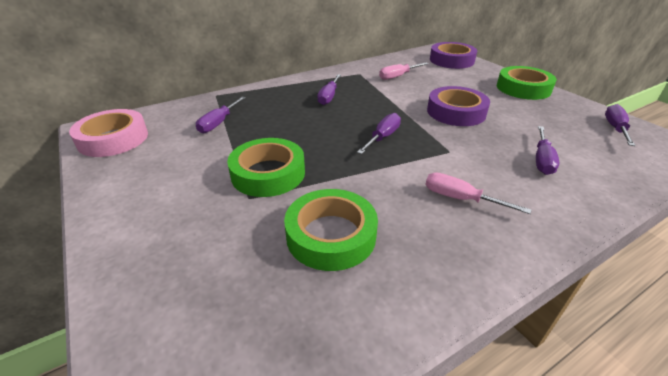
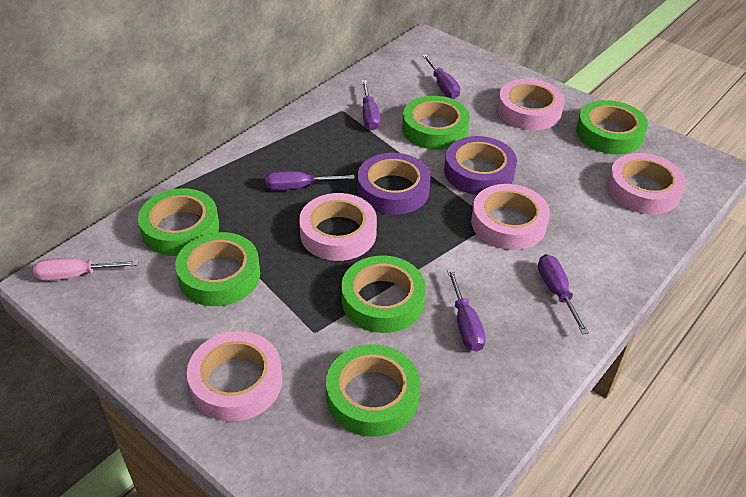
green tape: [227,138,305,197] [284,189,378,271] [497,66,557,100] = 3 -> [138,188,219,256] [175,232,260,306] [326,344,420,437] [341,256,426,333] [402,96,470,150] [576,100,648,154] = 6
pink screwdriver: [379,63,428,80] [425,173,531,214] = 2 -> [33,258,138,281] = 1
pink tape: [69,109,148,157] = 1 -> [187,331,282,422] [299,193,377,261] [471,184,550,250] [497,79,565,130] [607,153,686,214] = 5

